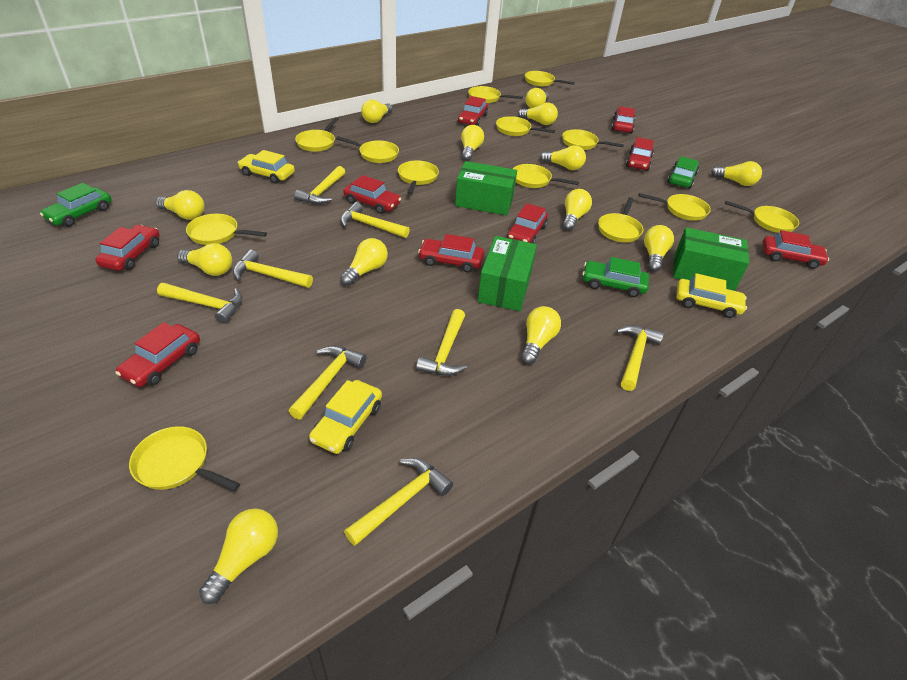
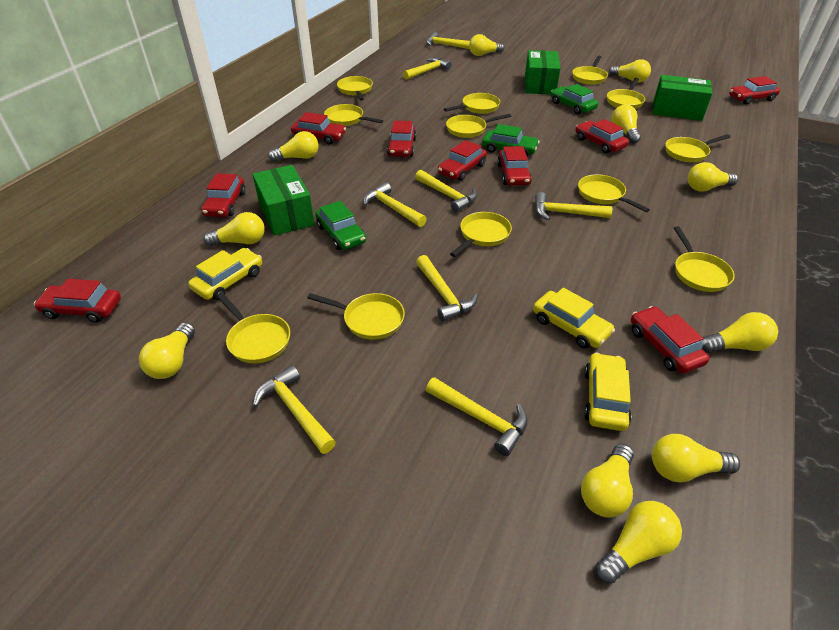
yellow light bulb: [156,190,204,220] [177,243,232,276] [199,509,278,604] [340,238,388,286] [361,99,393,123] [461,125,484,161] [518,103,558,125] [521,306,561,364] [526,88,549,108] [540,145,586,170] [563,189,592,231] [644,225,674,272] [711,161,762,186] = 13 -> [139,322,195,379] [203,212,265,246] [268,131,319,162] [469,34,504,56] [581,444,634,518] [595,501,682,584] [609,59,651,83] [611,105,641,144] [652,434,740,483] [688,162,738,192] [702,312,778,353] = 11
yellow pan: [129,426,240,491] [186,214,267,245] [295,117,339,152] [336,136,399,163] [398,160,439,194] [468,86,523,103] [496,116,555,136] [513,164,579,188] [525,71,575,87] [562,129,624,150] [598,197,644,242] [638,193,711,221] [725,201,799,233] = 13 -> [217,294,290,363] [307,293,405,340] [324,104,383,126] [337,76,373,101] [444,93,500,114] [446,114,511,138] [450,212,512,257] [572,56,608,85] [578,174,650,212] [607,78,645,109] [665,134,731,162] [674,226,735,292] = 12

